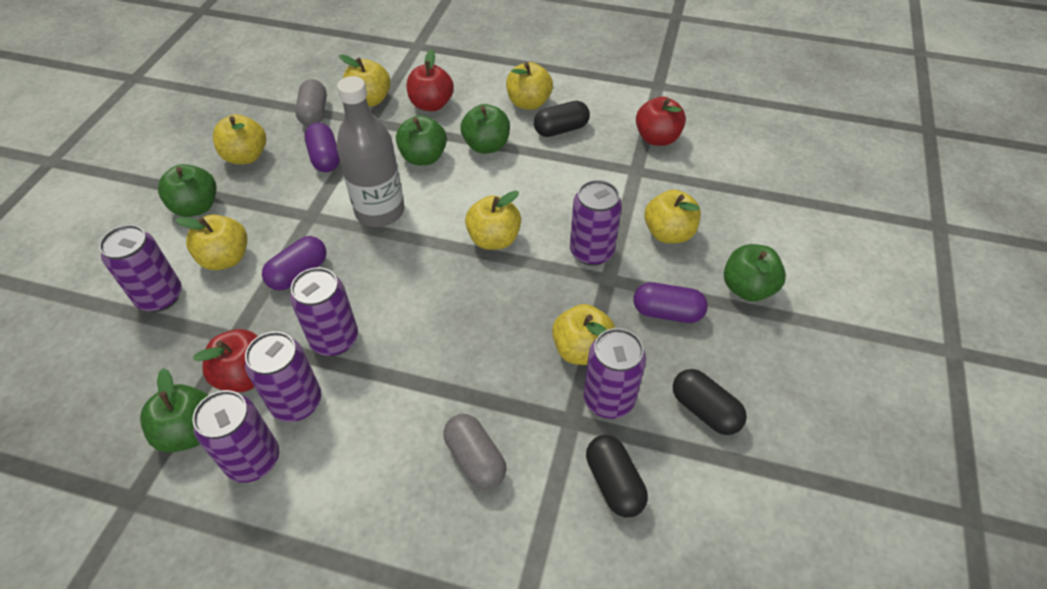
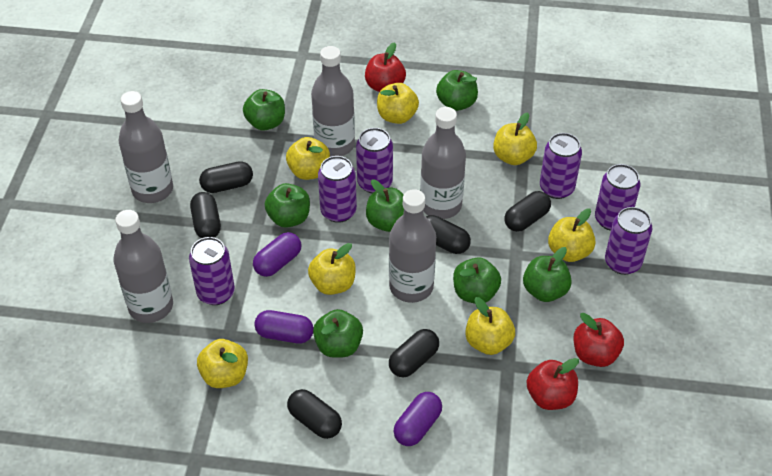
black capsule: [534,101,590,137] [586,435,648,517] [673,369,747,435] = 3 -> [190,192,221,238] [199,161,253,193] [287,389,342,439] [389,329,439,377] [426,215,471,254] [505,191,551,232] = 6
green apple: [140,368,208,452] [158,164,217,217] [396,115,447,165] [461,104,510,154] [724,244,786,301] = 5 -> [243,89,285,130] [265,183,310,228] [313,309,363,358] [366,179,404,232] [436,70,478,111] [453,257,501,304] [523,247,572,302] = 7
grey bottle: [337,76,405,227] = 1 -> [113,210,173,323] [119,91,173,203] [311,46,355,157] [389,189,436,303] [420,107,466,219] = 5
grey capsule: [295,79,327,126] [443,414,507,490] = 2 -> none = 0

